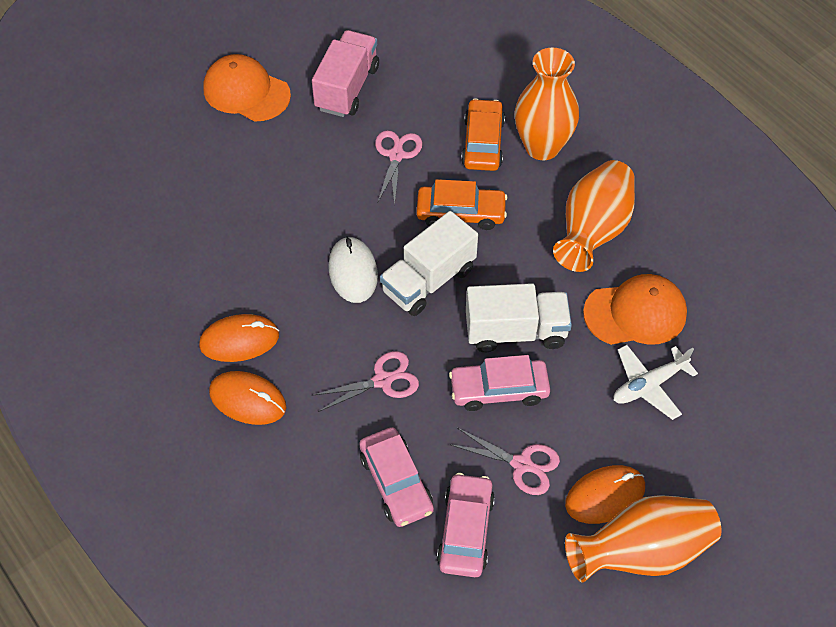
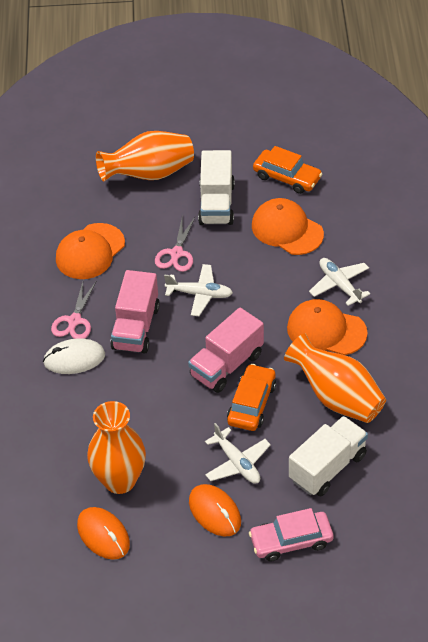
orange cap: [203,54,291,122] [583,274,687,345] = 2 -> [56,223,125,279] [252,198,324,255] [287,299,368,355] = 3
orange mouse: [199,314,279,362] [209,371,286,425] [565,465,645,524] = 3 -> [77,507,130,560] [189,484,241,536] = 2
pink car: [359,427,434,527] [437,473,495,577] [449,355,550,411] = 3 -> [249,508,333,562] = 1
pink scissors: [312,351,419,412] [375,130,422,206] [449,428,560,495] = 3 -> [51,282,96,339] [155,215,196,272] = 2
pink truck: [312,30,379,117] = 1 -> [110,270,160,354] [188,308,264,393] = 2
white plane: [614,345,698,420] = 1 -> [164,264,233,316] [205,423,271,484] [309,258,370,306] = 3

